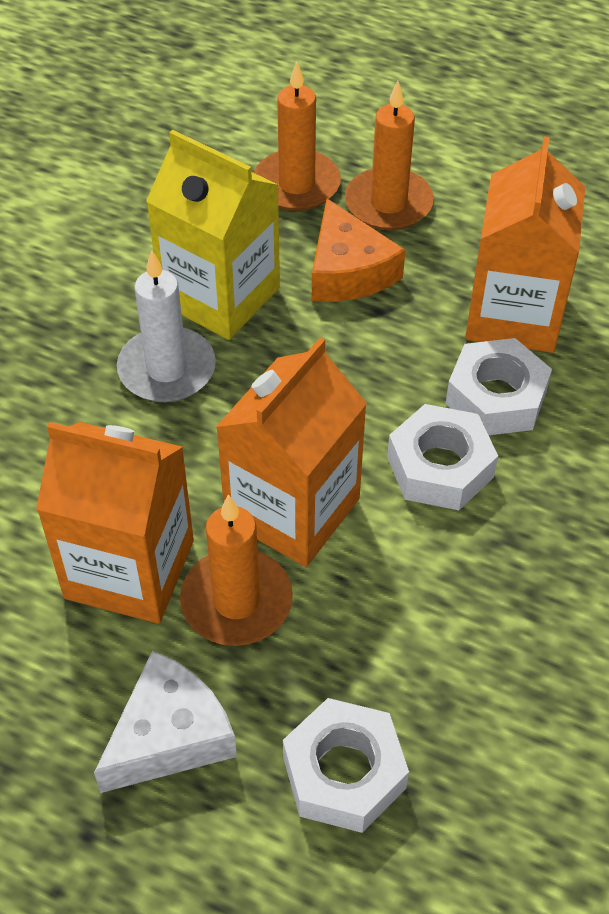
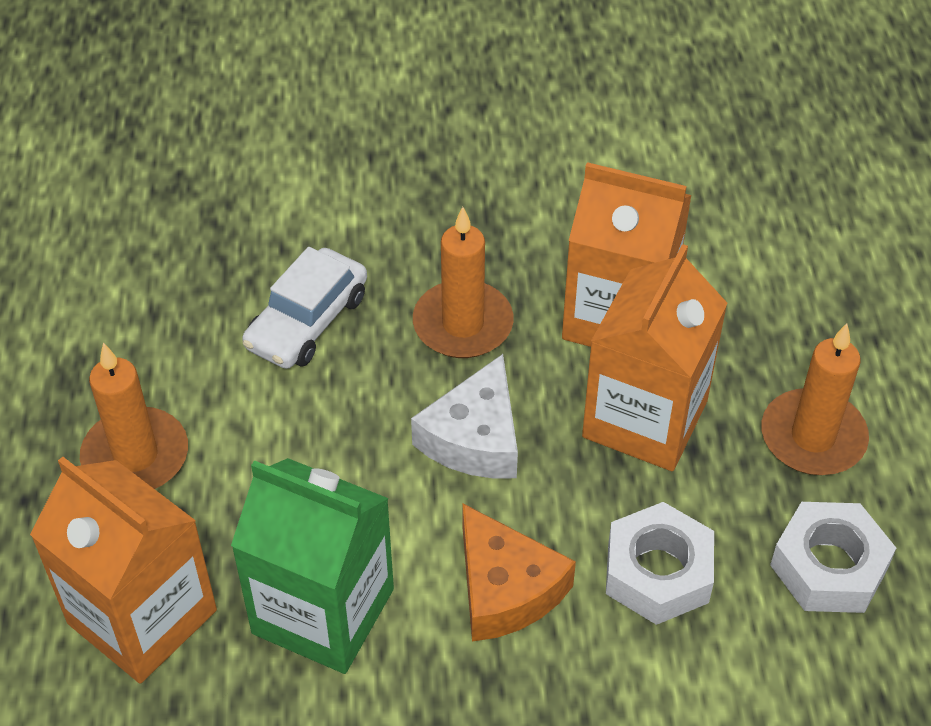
green carton: none = 0 -> [231,458,394,674] = 1
white candle: [117,251,216,403] = 1 -> none = 0
white car: none = 0 -> [242,247,367,369] = 1
white nut: [283,698,409,833] [387,404,498,510] [446,338,552,435] = 3 -> [606,502,714,625] [770,502,896,613] = 2
yellow carton: [146,130,280,340] = 1 -> none = 0

